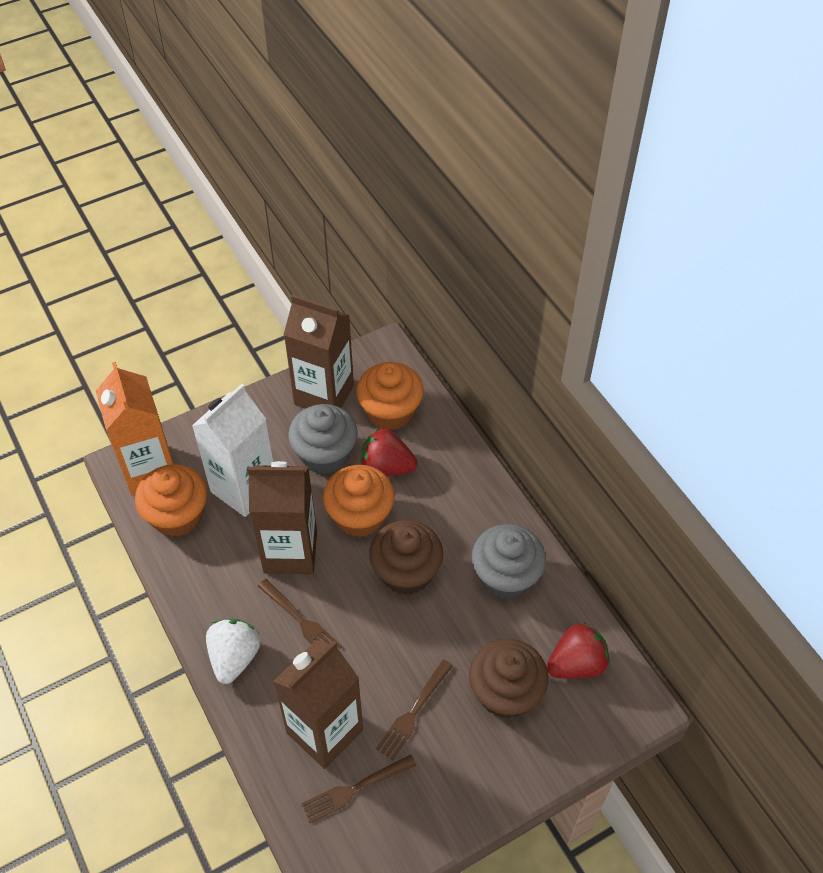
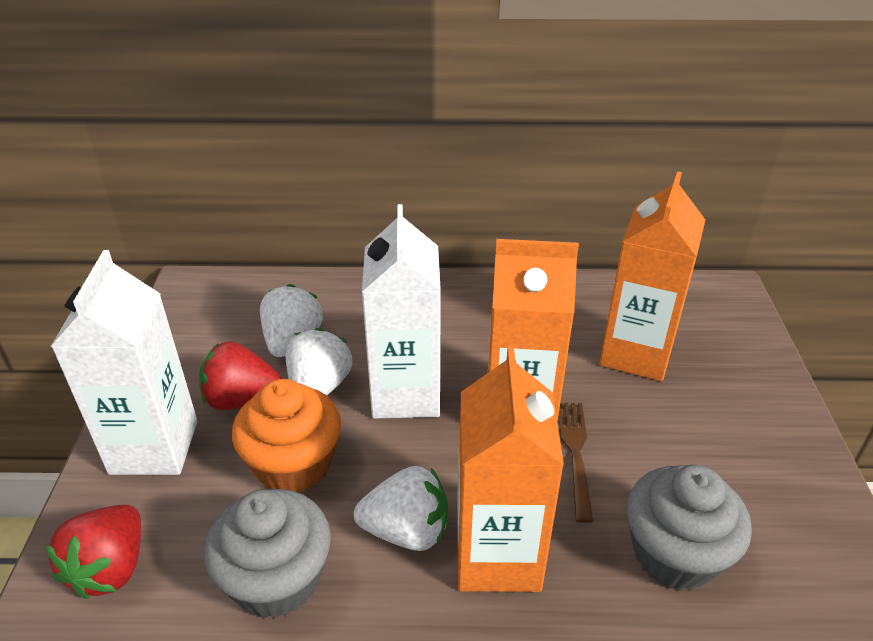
brown carton: [247,461,317,574] [273,640,363,769] [284,294,354,409] = 3 -> none = 0
brown cupcake: [369,520,443,595] [469,639,549,719] = 2 -> none = 0
brown fork: [258,579,342,649] [301,755,416,823] [376,660,453,760] = 3 -> [558,402,593,523] = 1
orange carton: [96,362,173,496] = 1 -> [457,346,564,592] [488,239,579,422] [599,171,705,381] = 3
orange cupcake: [135,464,207,537] [323,465,395,537] [356,362,424,430] = 3 -> [232,379,341,492] = 1
white carton: [192,384,273,517] = 1 -> [51,250,198,475] [362,204,441,418] = 2
white strawberry: [206,619,261,684] = 1 -> [260,284,323,357] [285,328,352,395] [354,466,448,551] = 3

